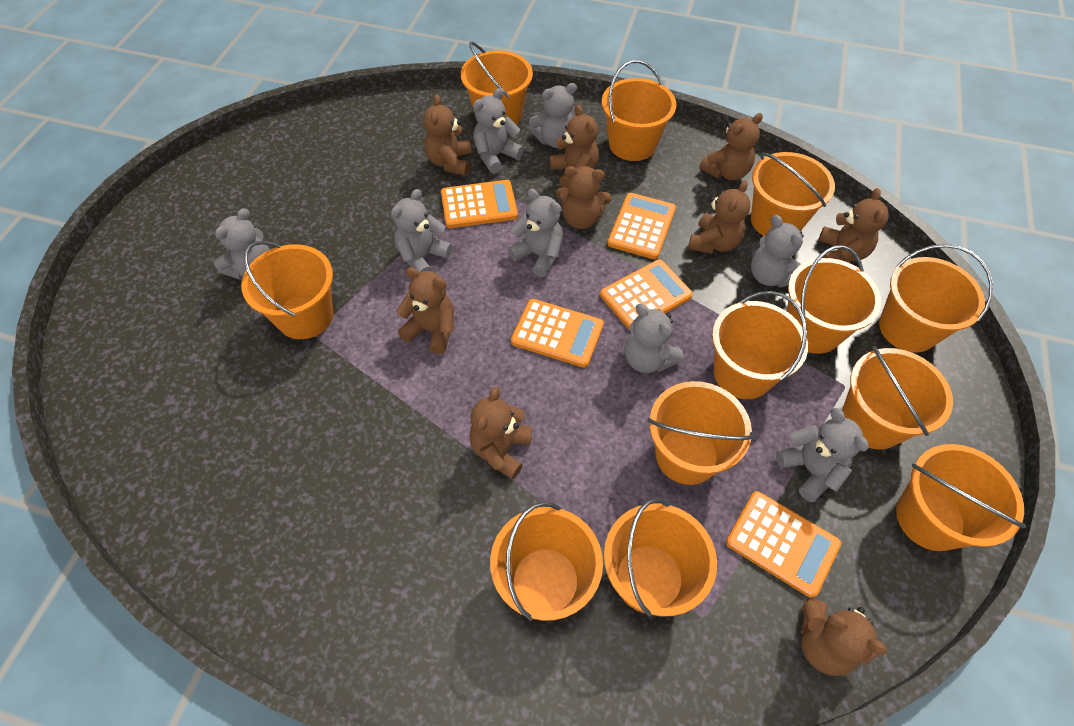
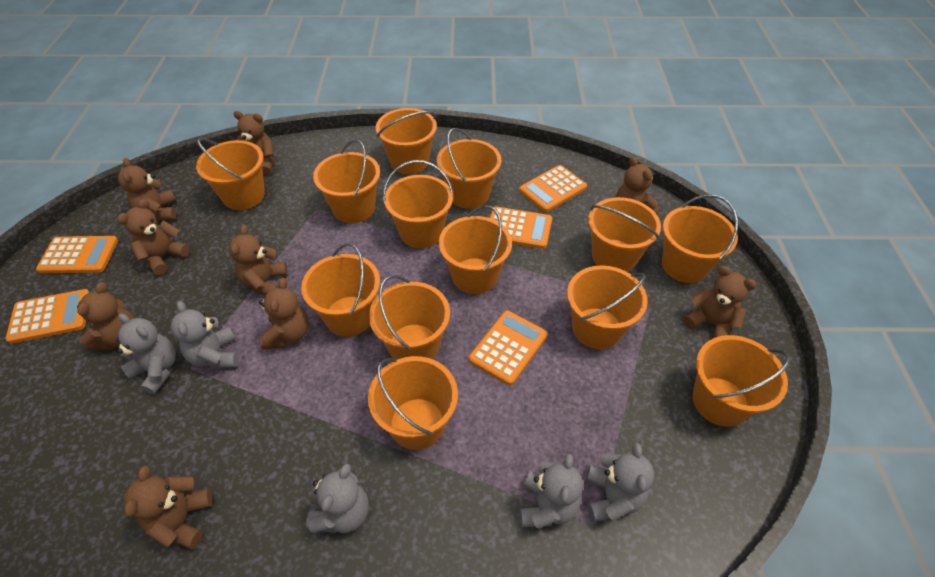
grey teddy bear: [214,208,270,280] [391,189,453,273] [473,88,524,174] [508,189,563,277] [529,83,577,148] [624,304,684,373] [751,215,804,288] [776,408,869,502] = 8 -> [116,313,176,394] [171,301,238,369] [306,464,369,533] [520,454,583,529] [586,443,654,522] = 5
orange bucket: [241,241,333,339] [461,42,533,125] [490,502,603,621] [602,60,676,161] [604,498,717,617] [648,381,755,485] [712,291,808,399] [751,152,835,236] [787,245,881,354] [842,346,953,450] [879,244,993,353] [896,444,1026,551] = 12 -> [196,138,265,210] [301,243,380,336] [313,139,380,223] [368,356,458,450] [369,275,450,360] [375,108,437,174] [383,160,454,248] [437,128,501,209] [439,205,512,294] [567,265,648,349] [588,197,661,272] [662,194,738,283] [693,335,790,427] = 13

